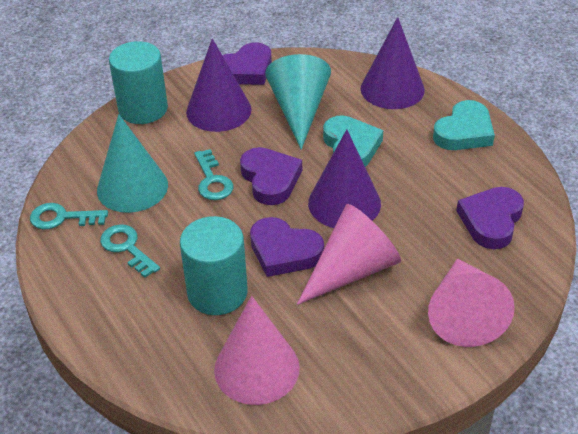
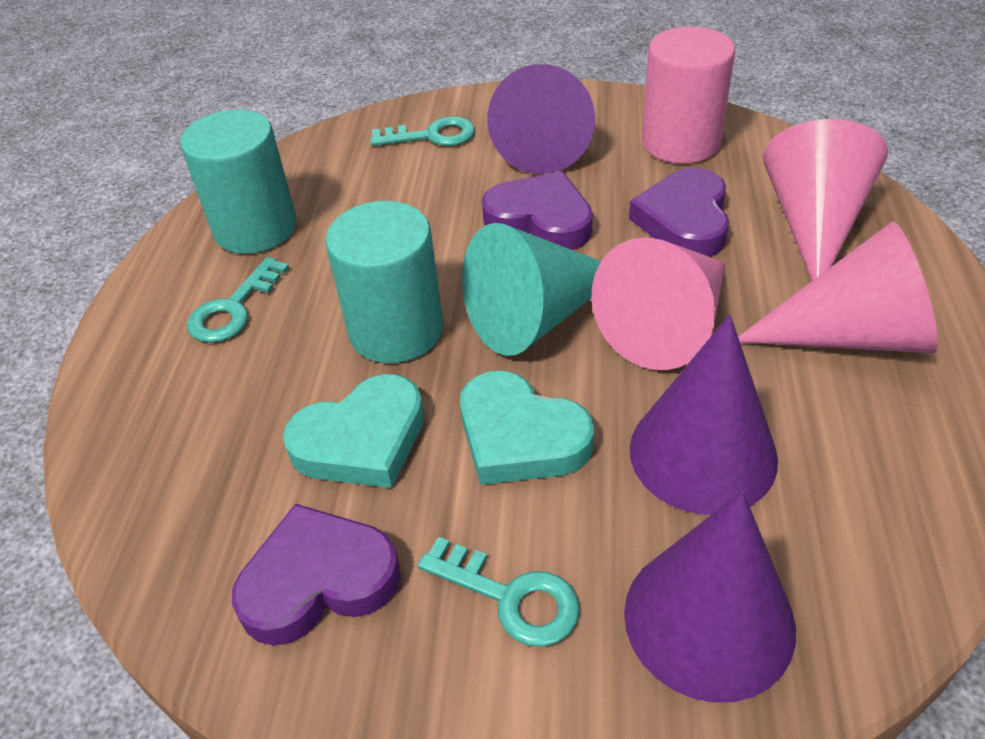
pink cylinder: none = 0 -> [642,26,735,164] = 1
purple heart: [222,42,272,85] [240,147,302,205] [250,217,324,277] [456,187,524,249] = 4 -> [232,504,401,646] [482,172,593,250] [629,168,729,257] = 3
turquoise cone: [97,114,168,213] [265,54,331,150] = 2 -> [462,223,601,356] = 1

